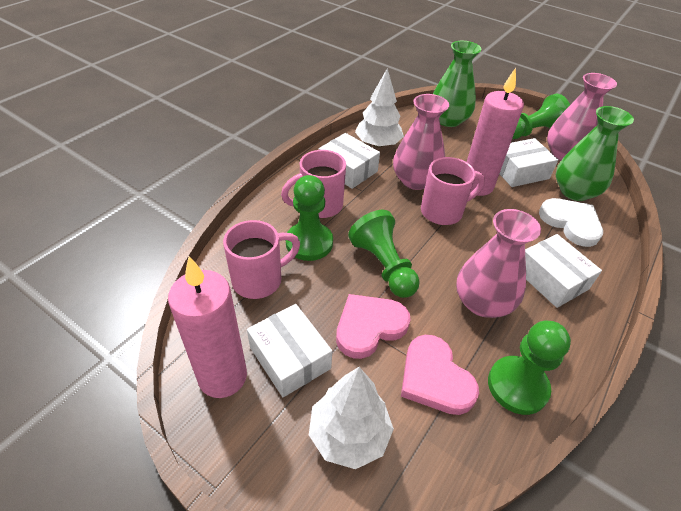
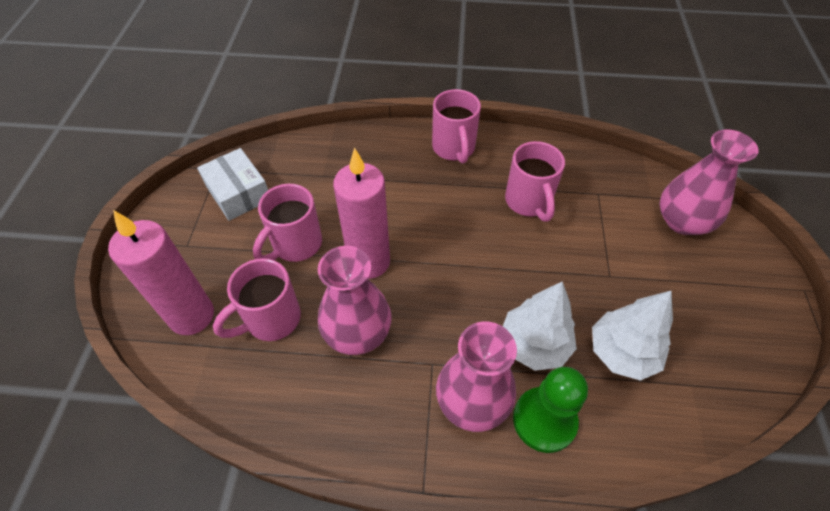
green pawn: [286,175,333,261] [348,210,420,298] [488,321,571,415] [512,94,570,139] = 4 -> [513,367,588,453] = 1
green vase: [433,41,481,127] [555,106,634,201] = 2 -> none = 0
pink heart: [336,294,411,359] [401,335,479,415] = 2 -> none = 0
pink mug: [223,220,300,299] [281,150,346,218] [421,157,485,225] = 3 -> [213,258,301,341] [253,184,322,262] [432,89,481,164] [505,141,565,222] = 4
white box: [247,304,332,397] [319,133,380,189] [500,138,558,187] [525,234,602,308] = 4 -> [197,148,268,221] = 1
white heart: [539,198,603,247] = 1 -> none = 0

